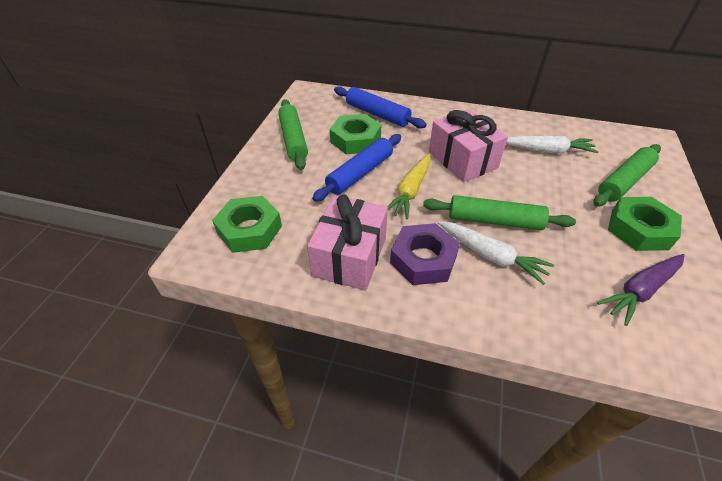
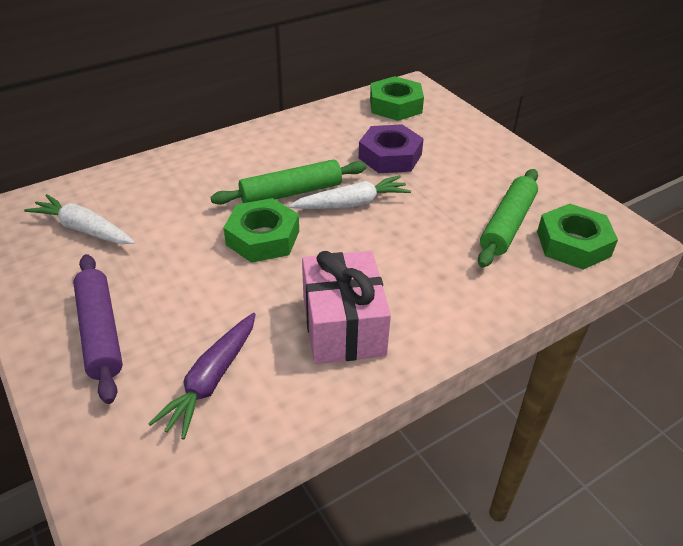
blue rolling pin: [312,134,401,202] [334,86,427,128] = 2 -> none = 0
green rolling pin: [278,99,308,170] [423,195,576,230] [594,144,661,207] = 3 -> [210,159,366,205] [478,169,538,268] = 2
pink gift: [307,195,388,290] [429,109,508,182] = 2 -> [302,251,391,364] = 1
purple rolling pin: none = 0 -> [73,254,123,404] = 1
yellow carrot: [387,154,431,220] = 1 -> none = 0

